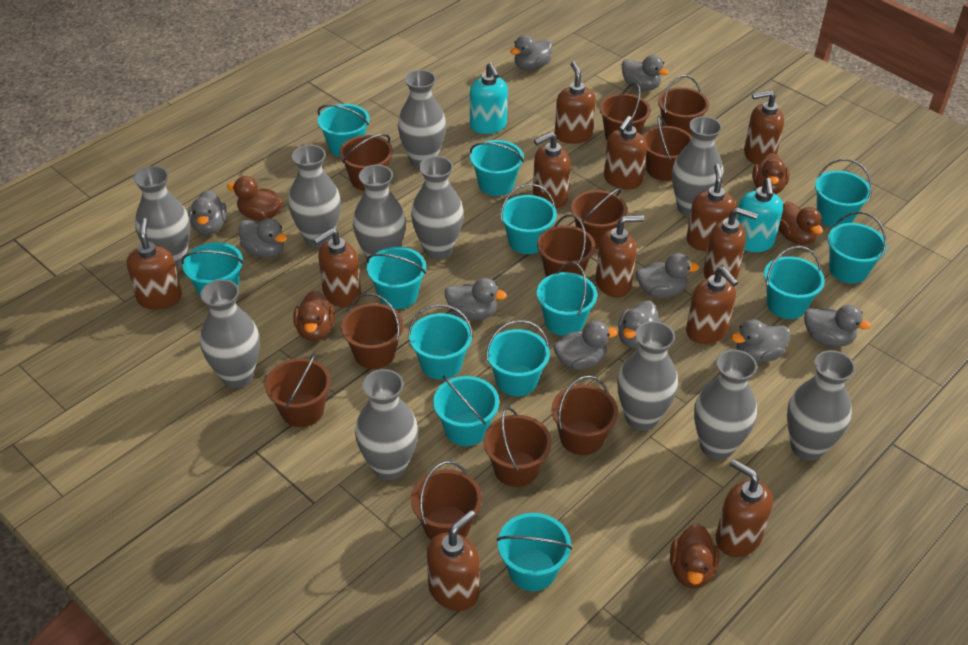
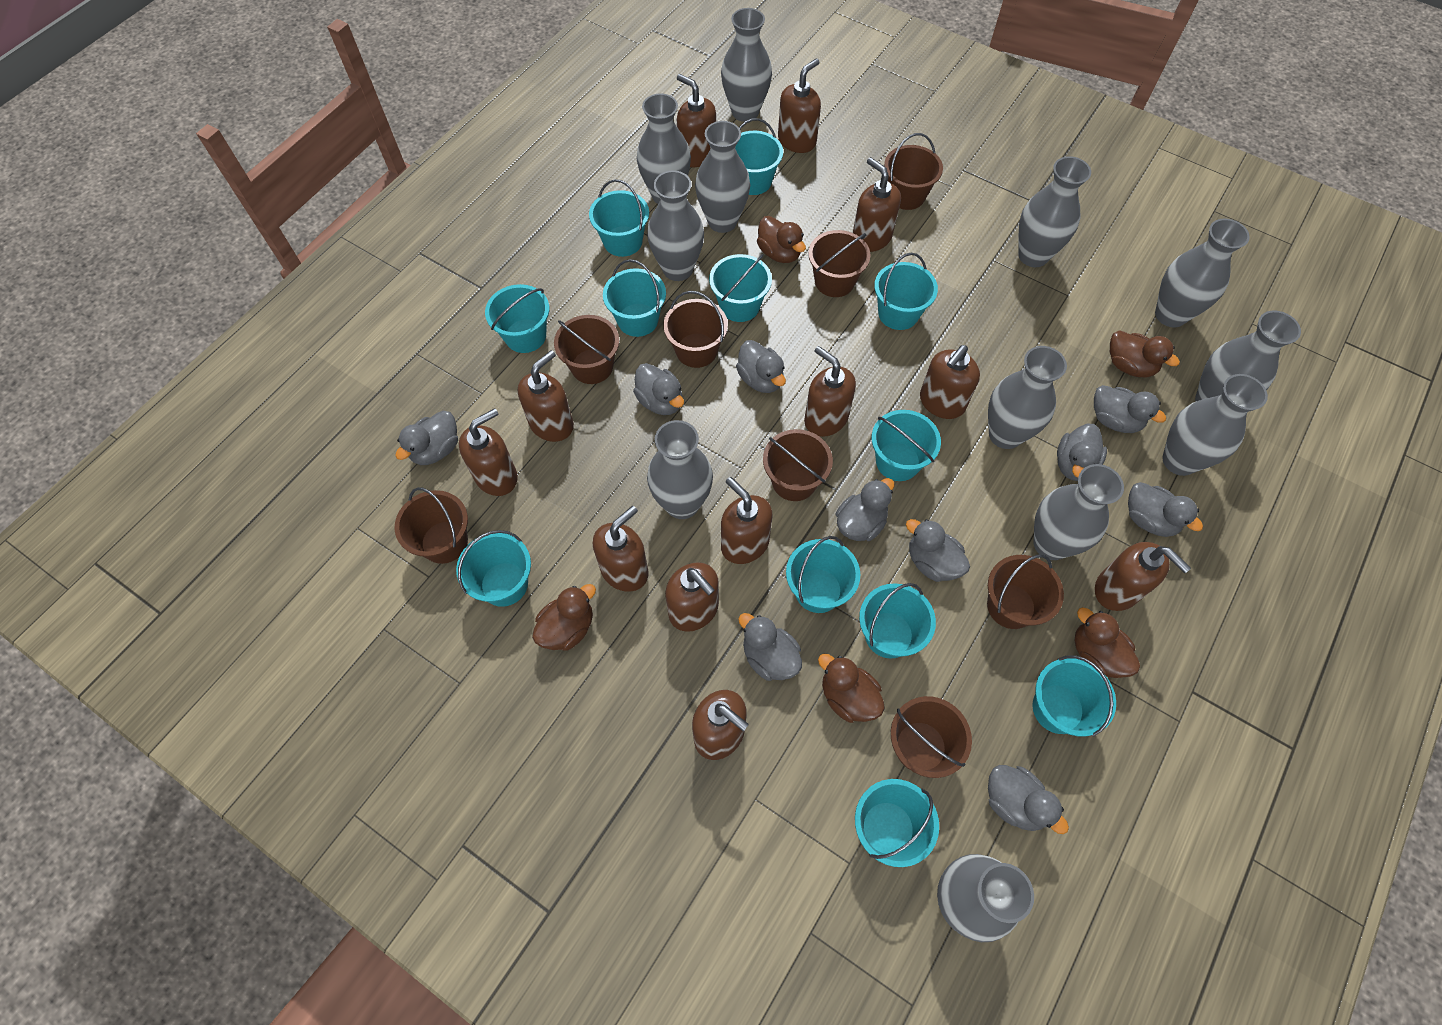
brown bucket: [265,353,331,427] [339,134,393,191] [341,293,404,369] [411,461,482,540] [483,407,552,487] [537,214,595,277] [551,375,618,455] [571,188,627,249] [599,83,651,140] [643,115,692,181] [658,75,709,136] = 11 -> [395,487,468,564] [554,315,619,384] [663,291,728,368] [763,429,833,501] [808,230,871,297] [884,133,943,210] [891,696,972,778] [987,554,1064,629] = 8
grey vase: [133,166,191,269] [200,279,260,388] [288,145,341,247] [353,165,406,258] [355,369,418,480] [398,70,446,168] [411,156,464,259] [617,321,678,431] [672,116,723,217] [694,350,757,460] [787,350,855,461] = 11 -> [637,93,691,204] [647,170,704,281] [647,420,713,519] [695,121,750,233] [721,8,772,122] [937,854,1034,942] [988,346,1067,449] [1018,156,1091,267] [1033,464,1124,560] [1155,218,1250,328] [1163,374,1268,476] [1195,311,1301,401] = 12
turquoise bucket: [181,242,244,298] [317,104,370,157] [367,247,426,309] [408,304,473,380] [433,376,499,446] [470,140,524,196] [486,320,550,396] [497,513,572,591] [500,184,557,254] [537,262,597,336] [764,246,825,319] [815,159,872,227] [828,211,887,283] = 13 -> [456,530,531,607] [485,284,549,353] [589,179,649,257] [603,259,666,337] [709,254,772,322] [735,118,783,195] [786,536,860,613] [855,779,939,867] [859,583,936,659] [872,410,941,481] [874,253,938,330] [1032,655,1116,737] = 12
turquoise soap dispenser: [470,62,508,134] [736,178,783,252] = 2 -> none = 0

